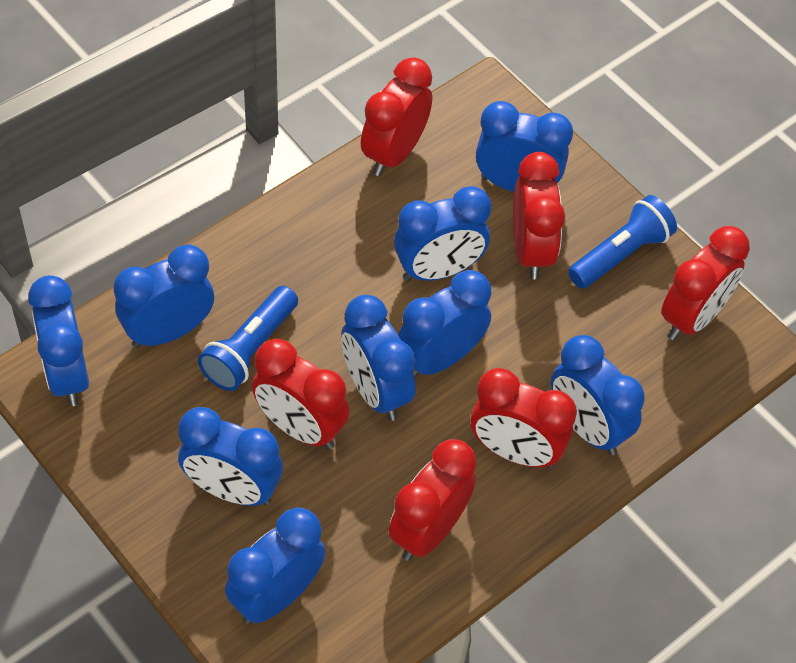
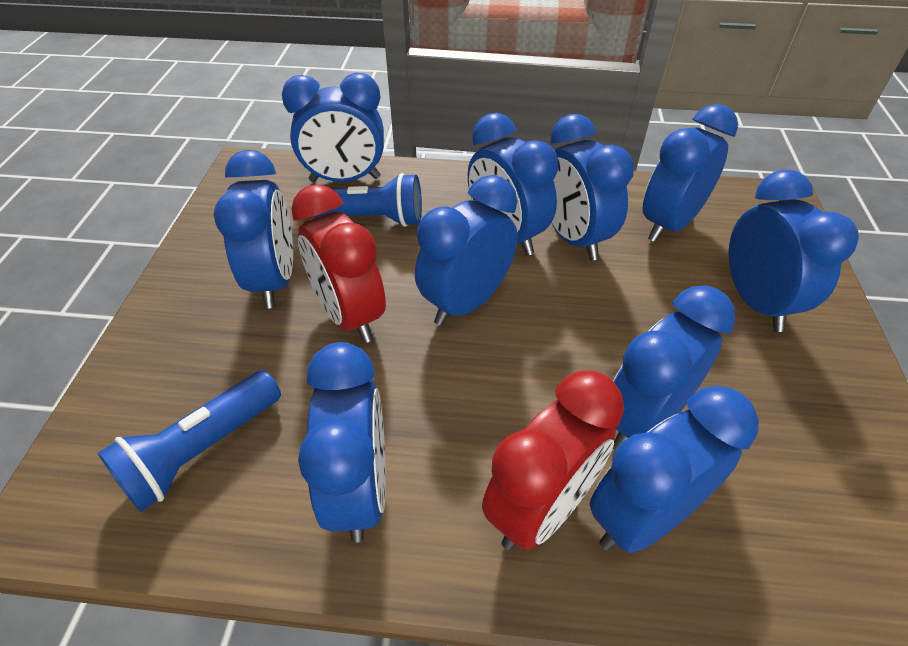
blue clock: [28,275,89,406] [114,244,214,348] [178,407,283,506] [225,507,326,624] [341,295,415,421] [394,186,491,281] [398,270,492,378] [476,101,573,192] [551,335,645,455] = 9 -> [214,150,293,309] [282,73,384,182] [298,342,386,543] [415,175,518,326] [468,113,559,256] [551,114,634,261] [590,386,759,553] [613,286,735,450] [643,104,738,242] [729,170,859,332] = 10
red clock: [252,339,349,449] [361,57,432,176] [389,439,477,561] [471,368,577,468] [513,152,565,279] [661,226,750,341] = 6 -> [291,184,386,343] [482,371,624,550] = 2

